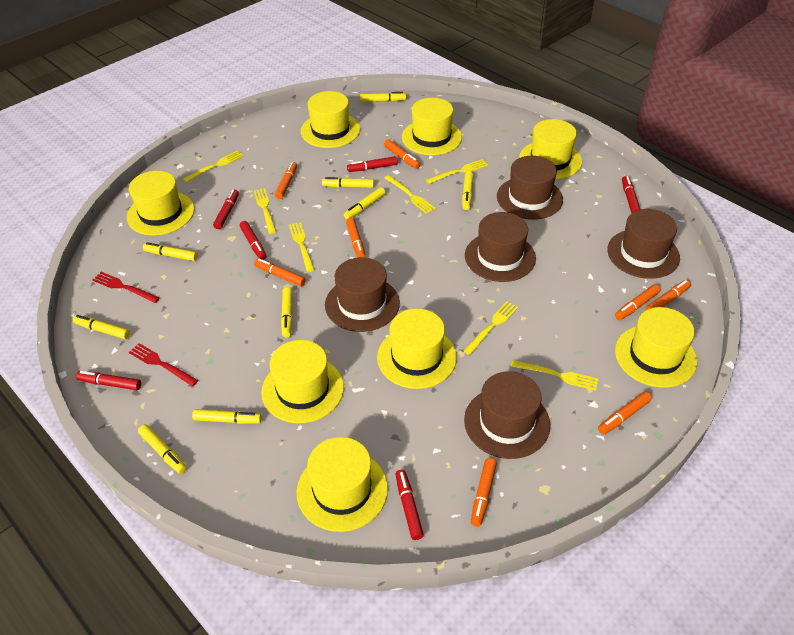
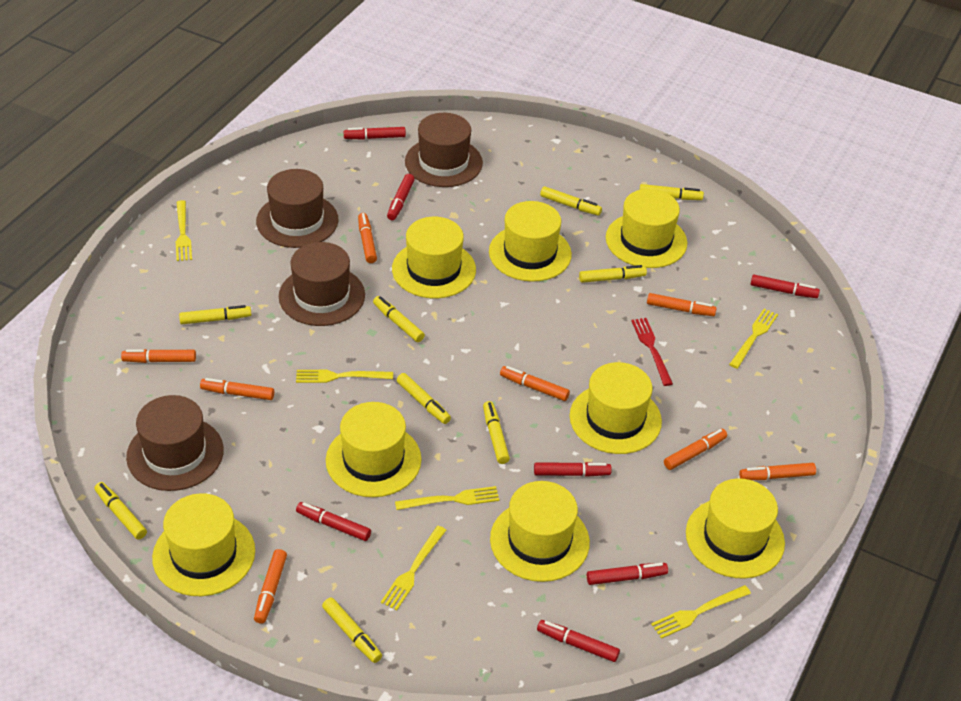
brown hat: [325,257,400,332] [464,371,550,459] [465,212,536,282] [497,156,563,220] [607,209,680,279] = 5 -> [126,395,224,491] [256,169,338,248] [279,242,365,326] [405,113,483,187] = 4
red fork: [93,272,160,303] [129,343,198,386] = 2 -> [631,318,673,386] = 1
red marker: [76,371,141,390] [213,190,239,229] [240,221,266,260] [347,156,398,172] [396,470,424,540] [622,176,640,213] = 6 -> [296,502,371,541] [344,127,406,140] [387,174,415,220] [534,462,612,477] [537,620,620,662] [587,563,668,585] [751,275,820,298] = 7
yellow fork: [183,151,244,182] [253,188,276,234] [289,222,315,272] [385,175,436,214] [426,159,488,184] [464,301,518,355] [511,360,598,391] = 7 -> [176,200,192,261] [296,370,393,383] [381,526,446,610] [395,486,499,510] [651,585,751,639] [729,309,778,369] = 6

